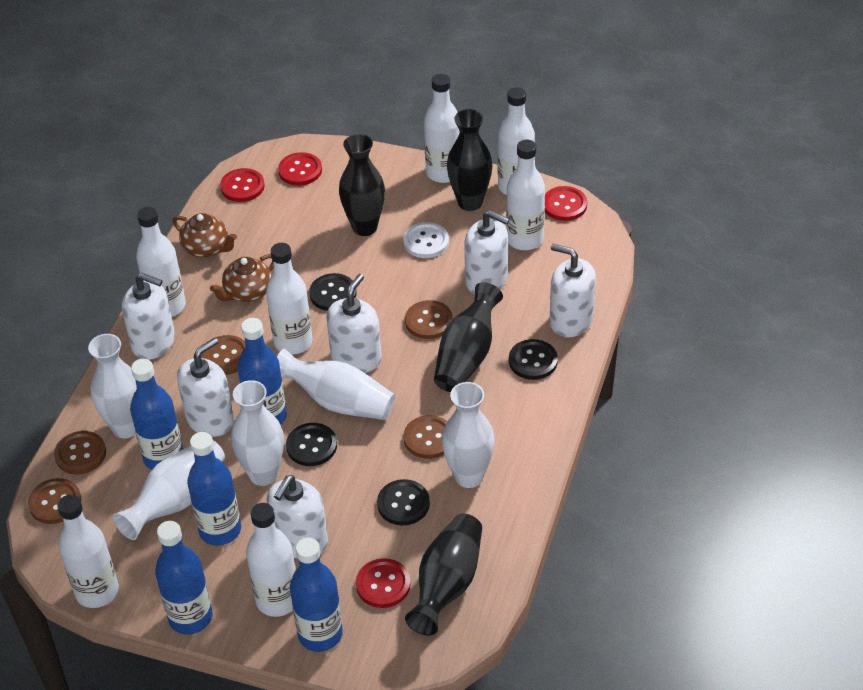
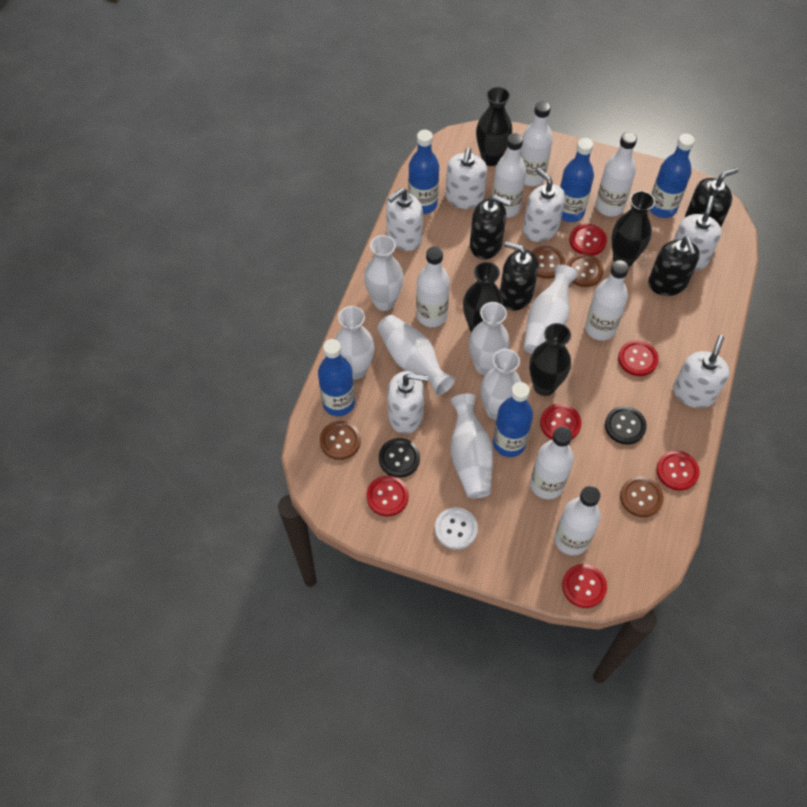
black button: [286,423,337,466] [309,273,356,311] [377,479,430,526] [509,339,558,380] = 4 -> [379,438,420,478] [605,406,647,445] = 2
black soap dispenser: none = 0 -> [470,195,511,260] [500,242,539,311] [648,236,700,296] [685,167,739,227] = 4
brown button: [28,478,81,524] [54,431,106,475] [201,335,245,375] [404,415,447,459] [405,300,453,339] = 5 -> [320,421,361,460] [531,246,565,279] [567,254,604,287] [620,476,664,517] = 4
brown teapot: [173,213,237,257] [210,254,274,302] = 2 -> none = 0
red button: [220,168,265,202] [278,152,322,186] [356,558,411,608] [545,186,587,221] = 4 -> [366,475,409,516] [540,404,582,440] [562,564,607,608] [569,224,607,256] [618,340,659,376] [656,451,700,491] = 6
white vase: [88,334,137,438] [113,440,225,540] [231,380,284,486] [277,349,395,420] [442,382,495,488] = 5 -> [335,306,374,379] [364,235,404,311] [377,315,455,396] [451,394,493,499] [469,302,510,375] [480,349,521,420] [524,265,578,355] = 7

